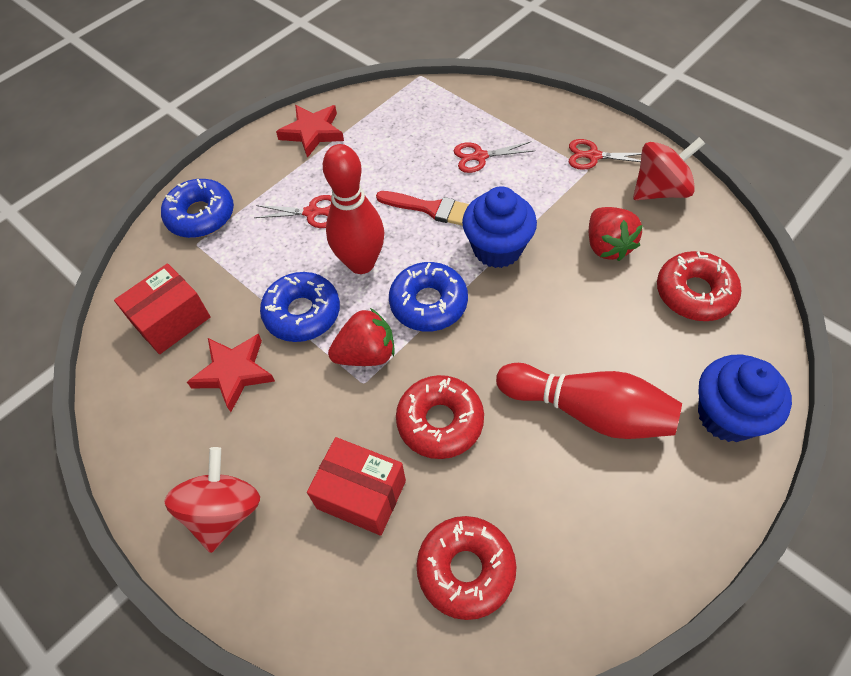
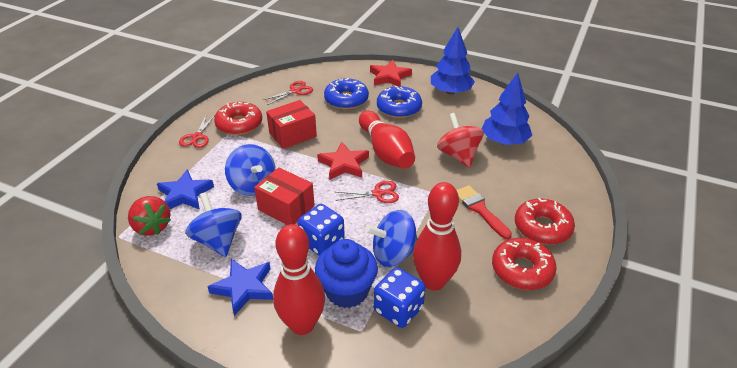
blue cupcake: [462,186,537,268] [698,355,792,442] = 2 -> [315,239,378,308] = 1
blue dice: none = 0 -> [298,204,345,256] [374,267,426,328] = 2
blue donut: [161,179,234,238] [260,272,340,342] [389,262,468,332] = 3 -> [324,78,369,109] [377,86,422,118] = 2
blue spinning top: none = 0 -> [185,192,241,257] [225,144,276,196] [365,210,418,267] = 3
blue star: none = 0 -> [157,169,214,210] [208,259,273,316] = 2
blue tree: none = 0 -> [431,27,475,95] [482,73,532,145] = 2
red bowling pin: [323,144,384,274] [496,363,682,439] = 2 -> [273,224,325,335] [359,110,415,169] [413,182,461,290] = 3
red spinning top: [164,447,260,553] [633,137,705,200] = 2 -> [437,113,484,168] = 1
red strawberry: [328,308,395,366] [589,207,643,261] = 2 -> [128,196,171,235] = 1

